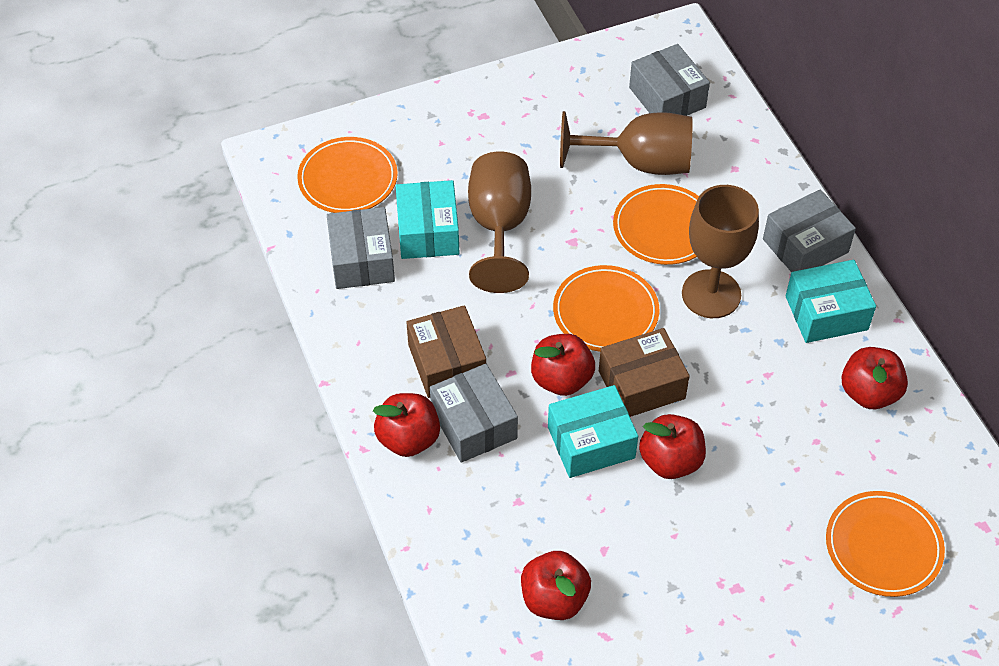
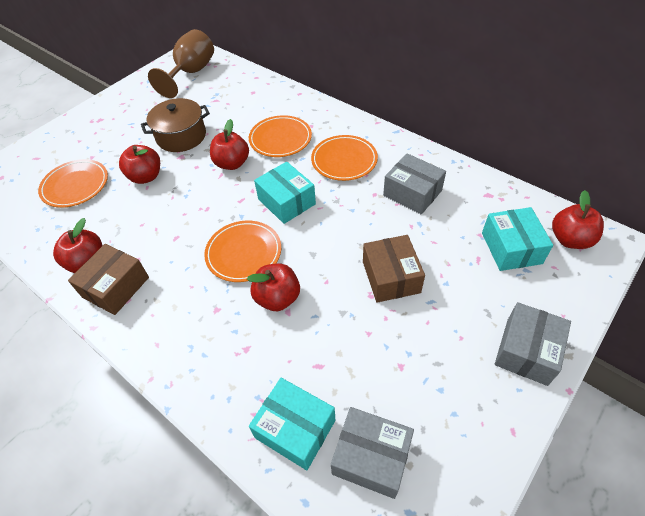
brown goblet: [468,152,531,293] [560,111,693,175] [682,185,759,318] = 3 -> [148,29,214,98] = 1
brown pot: none = 0 -> [141,98,210,152] = 1
grey box: [327,207,395,289] [430,364,518,463] [629,44,710,116] [763,190,856,272] = 4 -> [331,407,414,499] [383,153,446,214] [495,302,571,386] = 3

